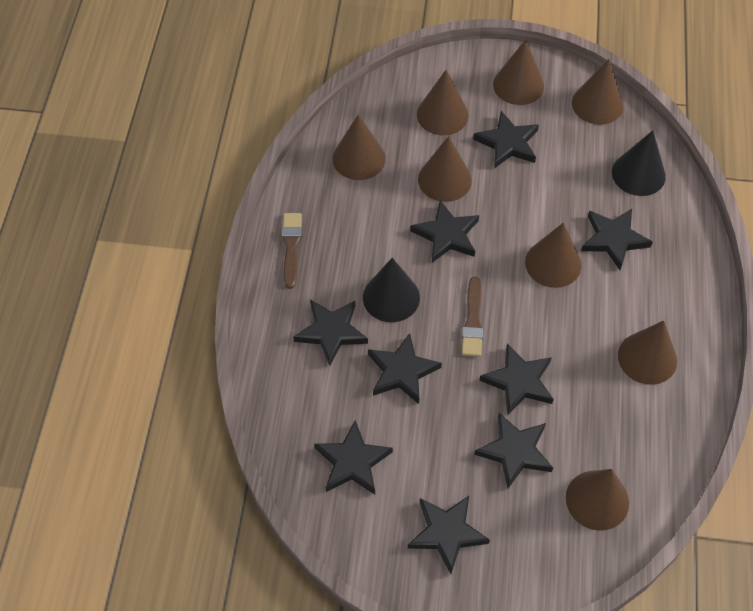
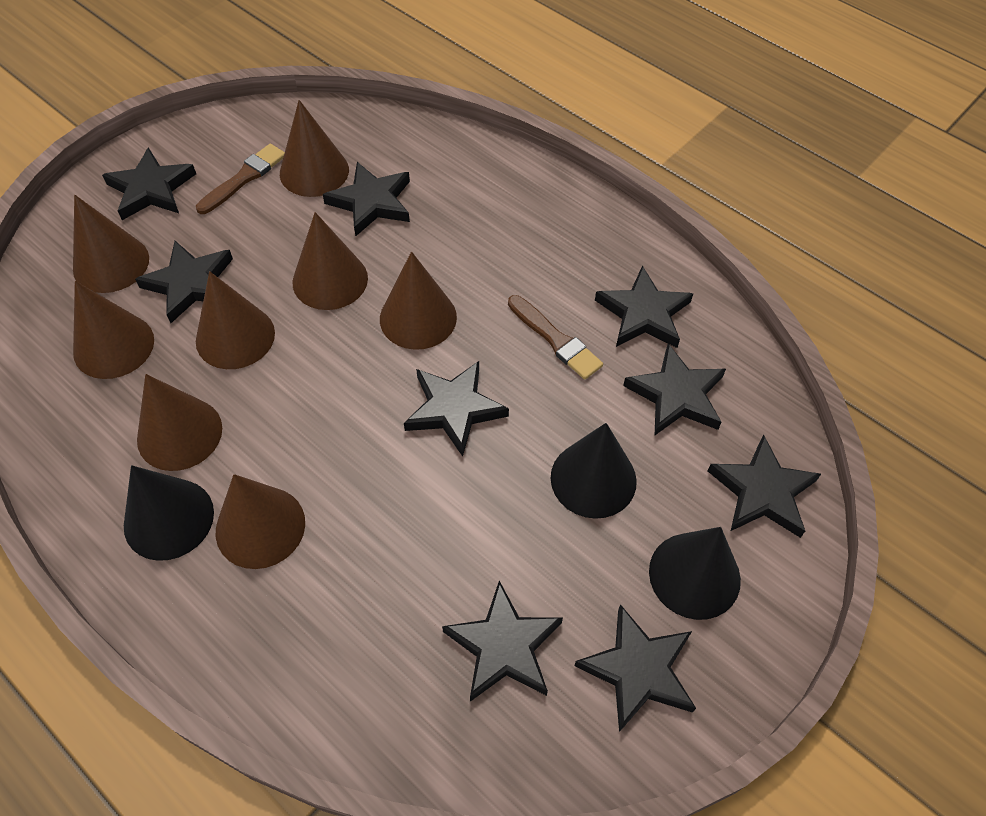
black cone: [363,258,420,322] [612,130,666,196] = 2 -> [124,465,214,561] [551,423,637,519] [649,527,741,620] = 3

